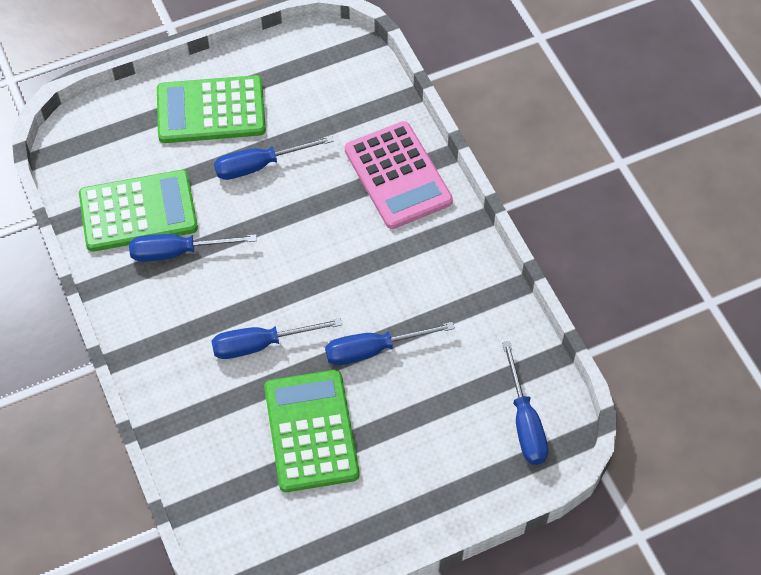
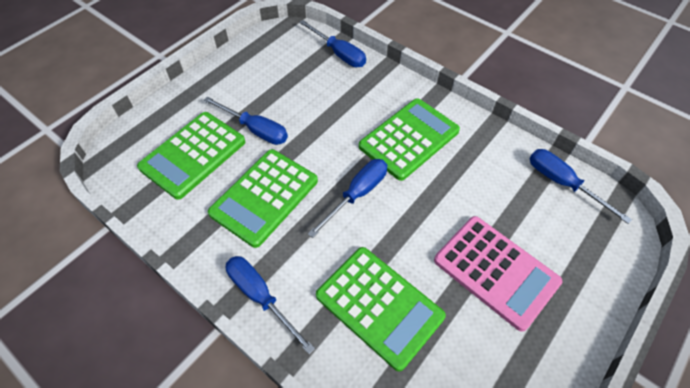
green calculator: [79,170,198,252] [157,75,266,143] [264,370,359,492] = 3 -> [137,112,245,200] [208,149,318,248] [316,247,446,371] [359,98,460,181] = 4

